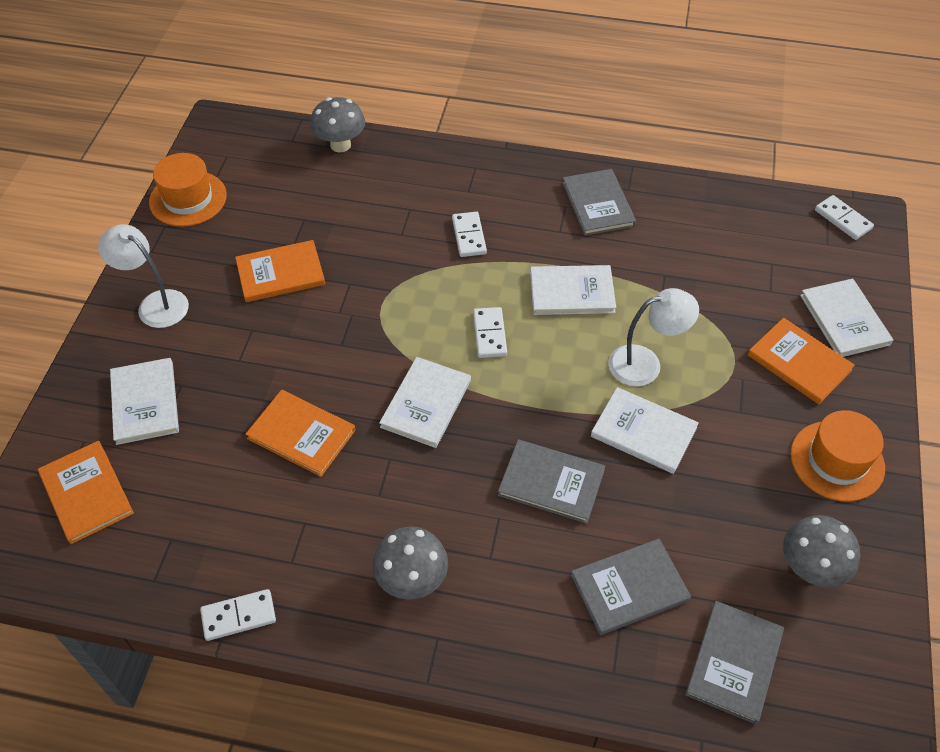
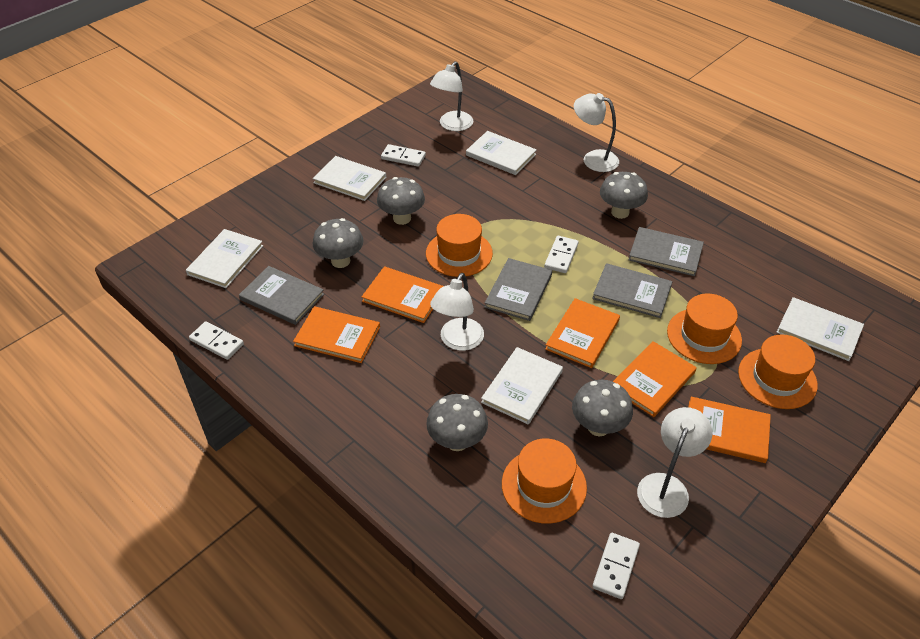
grey mushroom: [310,97,365,152] [373,527,448,600] [783,515,860,587] = 3 -> [313,218,363,268] [377,177,425,225] [426,394,488,451] [572,380,633,436] [600,172,648,219] = 5
orange book: [38,441,134,544] [235,240,325,302] [246,390,356,477] [748,318,855,404] = 4 -> [293,306,380,363] [362,266,443,323] [545,298,620,368] [613,341,697,417] [689,396,771,463] = 5
orange hat: [149,153,227,227] [790,410,885,502] = 2 -> [426,214,493,277] [502,438,587,524] [667,293,742,364] [738,334,818,409] = 4
white lamp: [98,224,189,328] [609,288,699,386] = 2 -> [430,61,473,131] [430,273,484,351] [574,93,619,172] [637,407,712,518] = 4

